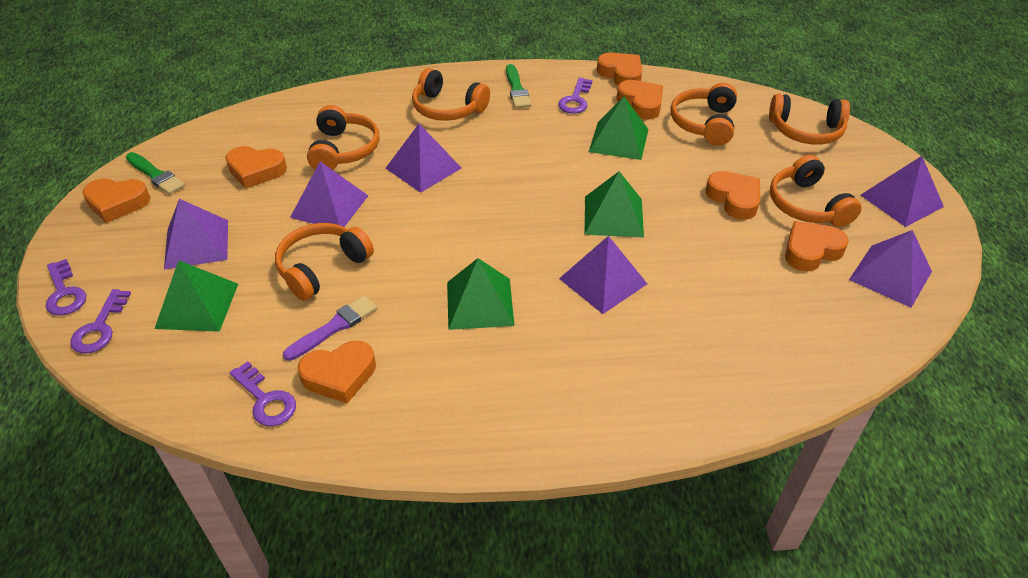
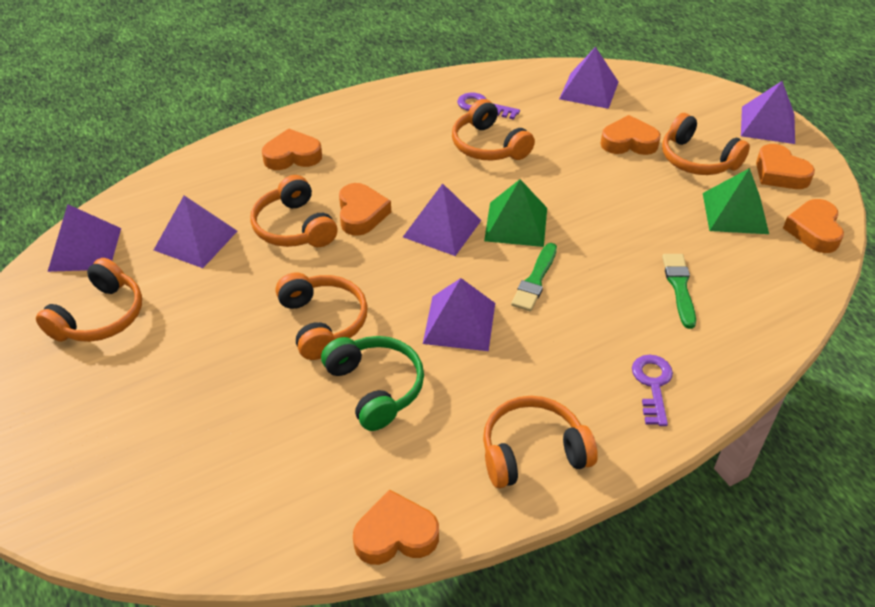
green headphones: none = 0 -> [321,336,424,431] = 1
green pyramid: [154,260,238,332] [447,258,514,330] [585,171,644,238] [589,97,649,160] = 4 -> [484,179,547,247] [703,168,769,234] = 2
orange heart: [82,178,151,223] [225,146,287,189] [298,340,376,403] [597,53,642,86] [617,80,663,120] [706,171,760,220] [785,221,849,271] = 7 -> [262,128,322,170] [339,183,391,236] [353,489,439,565] [600,115,661,155] [756,144,815,189] [783,199,844,253] = 6
purple brush: [283,295,377,361] = 1 -> none = 0
purple key: [46,259,86,316] [70,289,131,354] [229,361,296,426] [558,78,592,114] = 4 -> [457,93,520,120] [632,355,673,426] = 2

